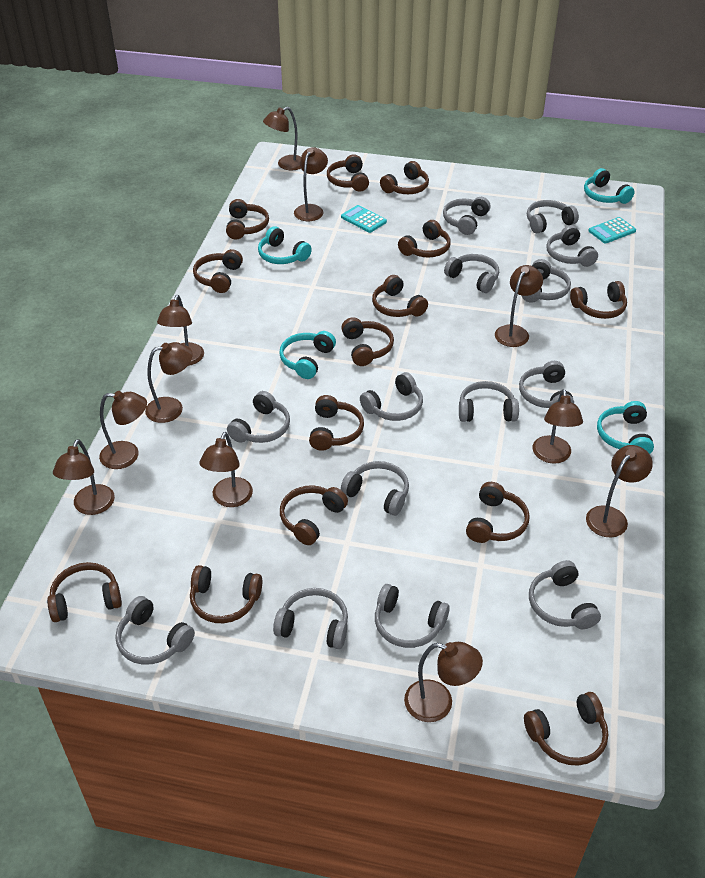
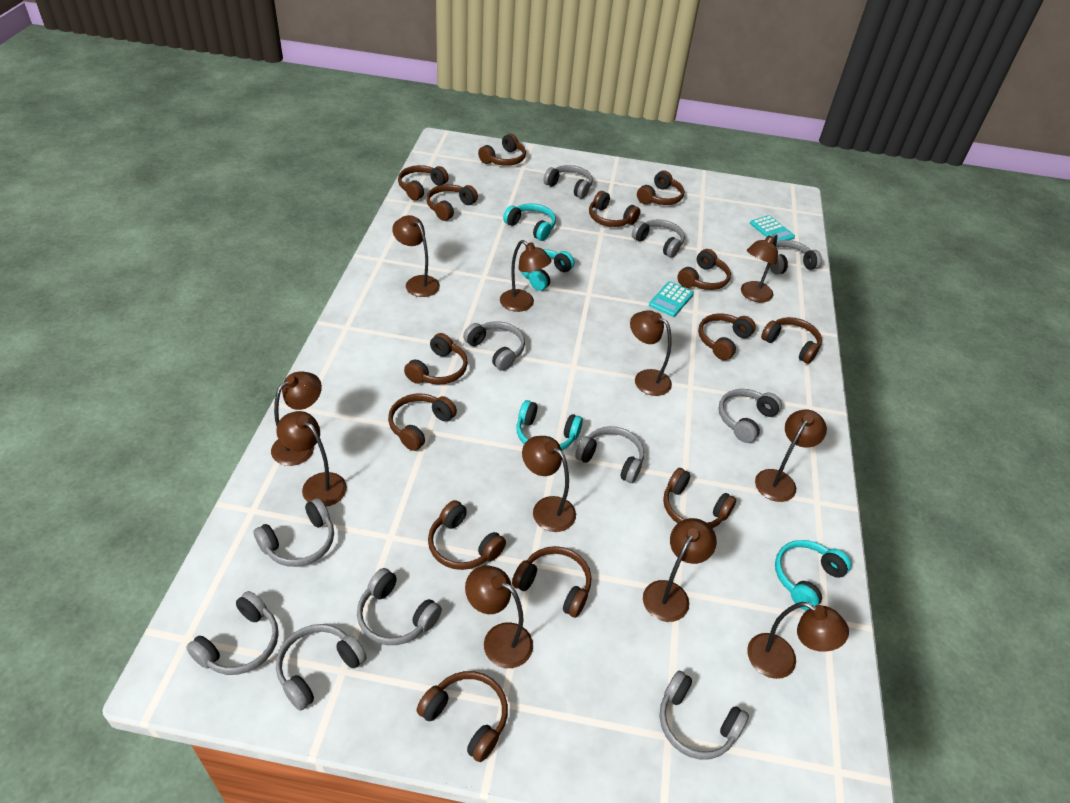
grey headphones: [115,596,195,665] [227,391,290,443] [273,588,348,649] [341,461,409,516] [360,372,423,421] [375,584,450,648] [443,197,490,235] [444,254,499,293] [459,381,519,422] [519,361,574,408] [521,259,571,303] [527,200,579,233] [529,560,601,629] [546,225,598,267] = 14 -> [186,591,279,675] [253,498,334,567] [276,624,367,711] [357,568,442,645] [463,321,525,371] [543,165,593,199] [575,426,644,483] [632,219,685,258] [659,671,749,760] [718,389,782,443] [770,240,822,274] = 11

